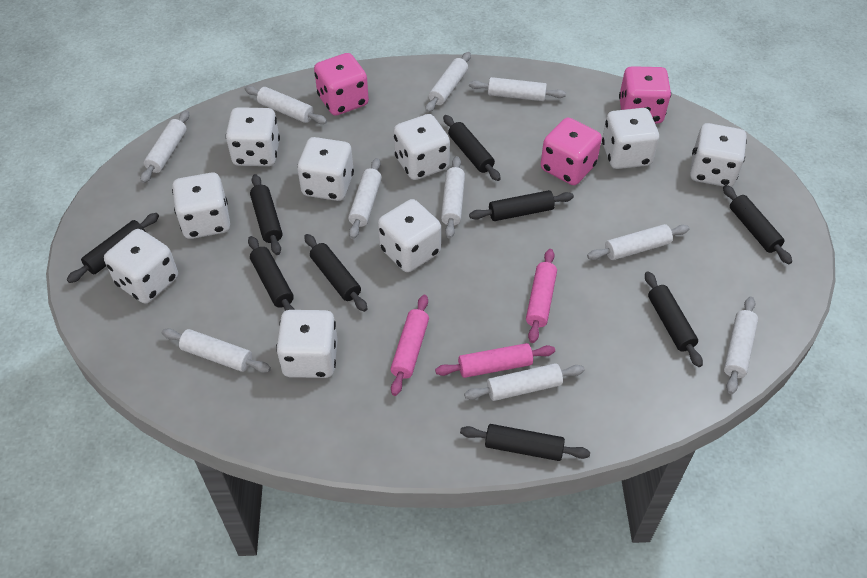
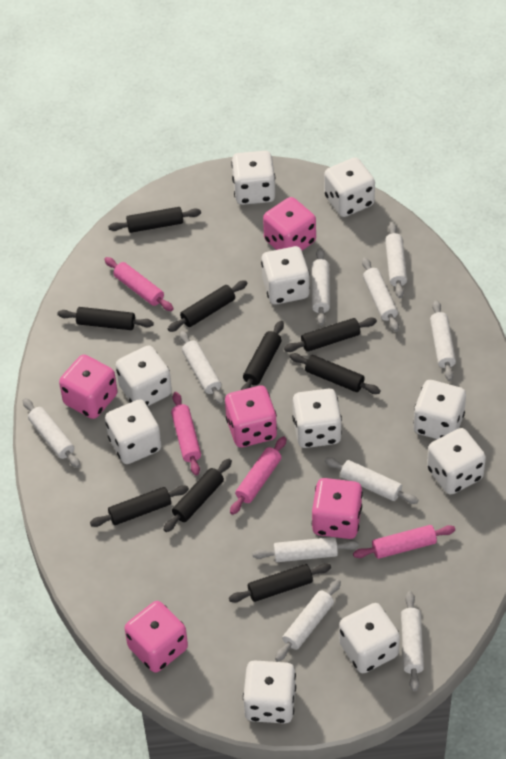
pink dice: [314,53,369,116] [541,118,602,185] [619,66,671,124] = 3 -> [59,354,117,419] [125,601,188,673] [225,386,277,447] [263,197,316,250] [312,478,363,539] = 5
pink rolling pin: [391,295,429,396] [435,343,555,378] [526,249,557,343] = 3 -> [104,257,174,311] [171,392,201,476] [230,437,286,515] [353,525,455,559] = 4
white dice: [104,229,178,304] [172,172,230,239] [226,107,280,166] [276,310,338,378] [297,137,354,201] [378,199,441,272] [393,114,450,180] [602,108,659,169] [690,123,747,187] = 9 -> [105,399,161,464] [116,345,172,406] [231,151,275,205] [243,660,296,724] [261,246,310,304] [292,388,342,448] [324,157,375,217] [339,603,400,673] [413,380,466,439] [427,428,486,495] = 10

